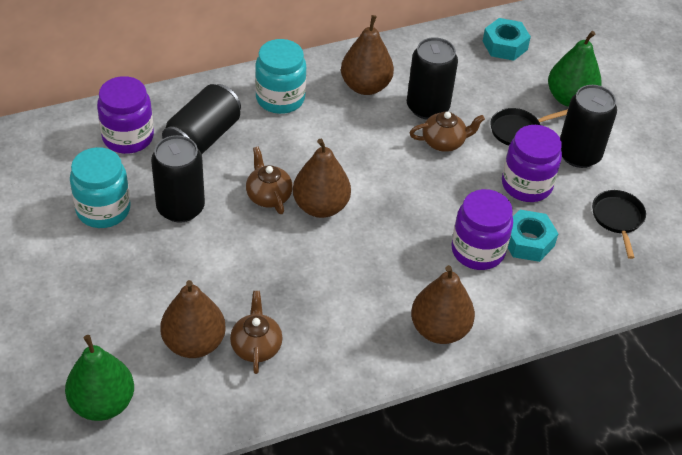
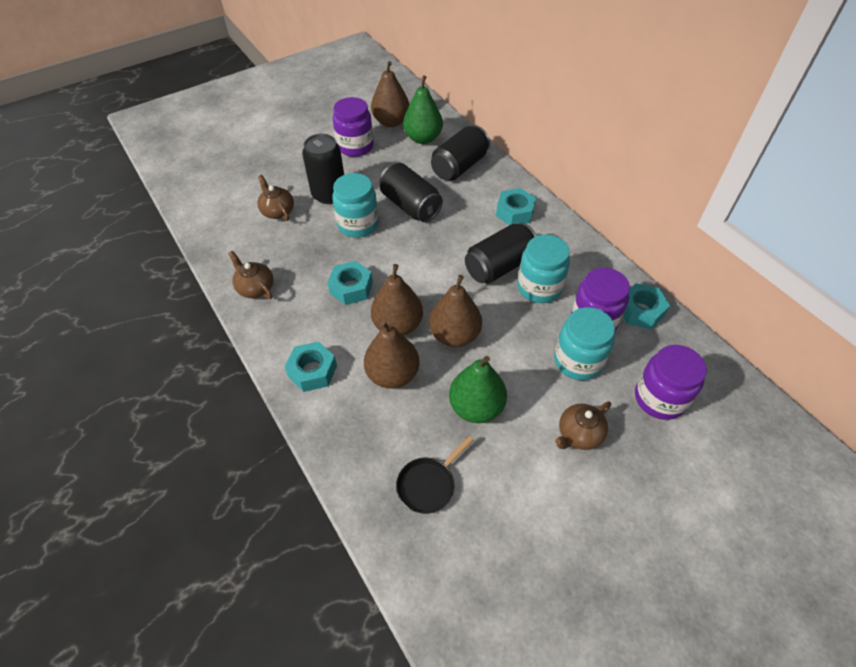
black pan: [490,108,568,146] [592,190,646,259] = 2 -> [396,436,473,514] = 1
turquoise jar: [70,147,131,228] [255,39,306,114] = 2 -> [332,173,379,238] [517,235,570,303] [554,307,615,380] = 3
turquoise nut: [482,18,531,61] [508,210,559,262] = 2 -> [285,341,337,392] [327,261,373,305] [496,188,536,225] [623,283,670,329] = 4

